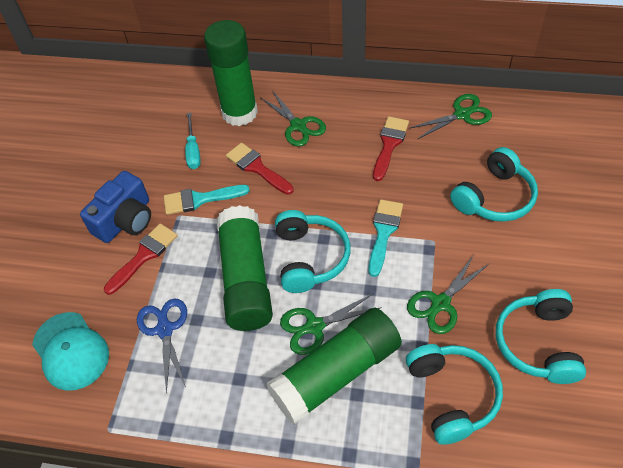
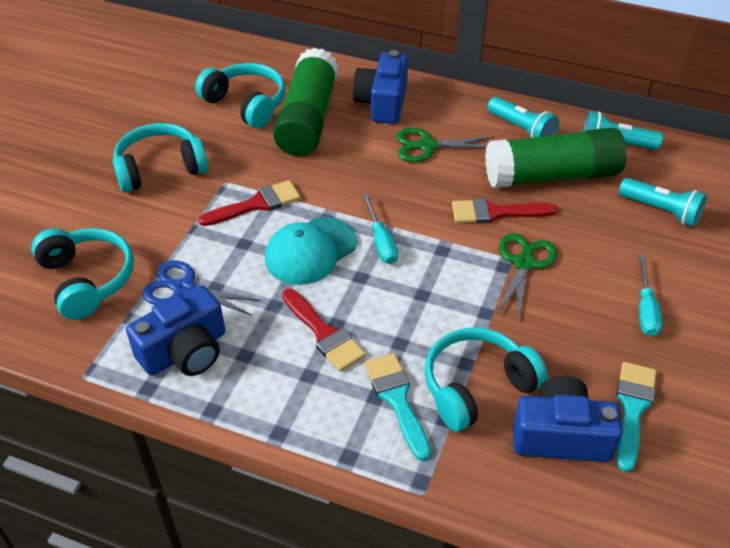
blue camera: [80,171,151,243] = 1 -> [126,285,225,376] [353,50,408,124] [513,376,623,462] = 3
green glue stick: [204,20,258,126] [216,205,273,331] [266,308,402,424] = 3 -> [273,47,338,156] [485,127,626,188] = 2
green scissors: [261,90,326,147] [280,293,382,355] [407,255,489,334] [409,94,492,139] = 4 -> [396,128,495,162] [497,233,557,322] = 2
turquoise flashlight: none = 0 -> [487,97,559,138] [583,111,663,150] [619,178,707,227] = 3
turquoise screwdriver: [185,113,201,169] = 1 -> [363,194,398,264] [639,255,662,337] = 2

